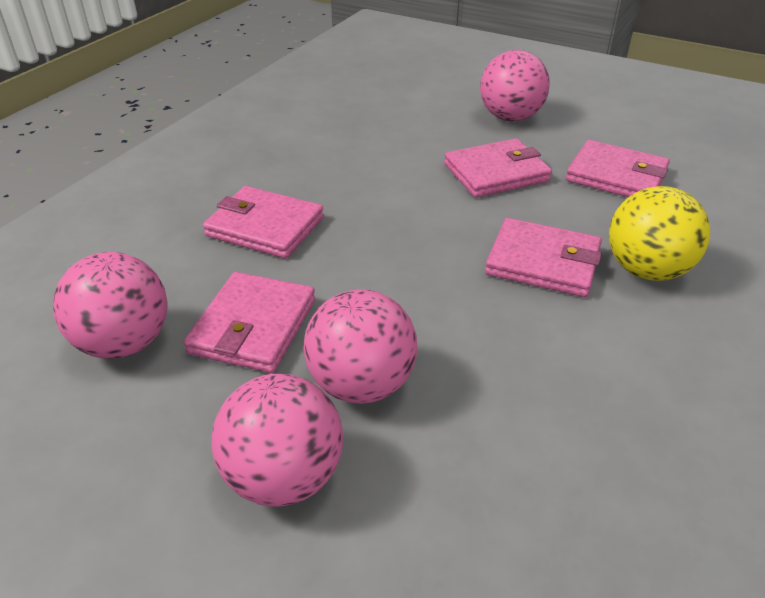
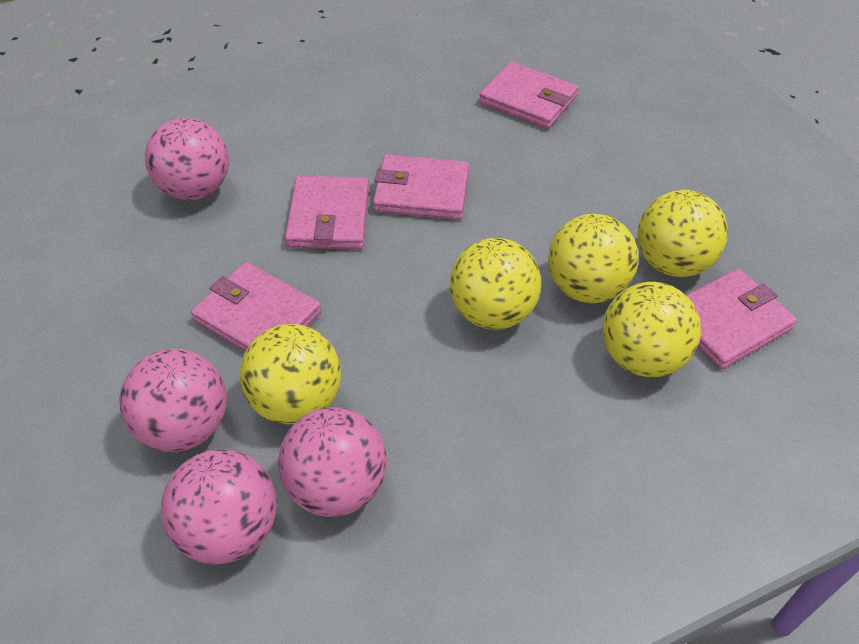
yellow ball: [609,186,710,281] = 1 -> [240,324,341,424] [450,238,541,330] [548,214,639,303] [602,282,701,377] [637,190,728,277] = 5

